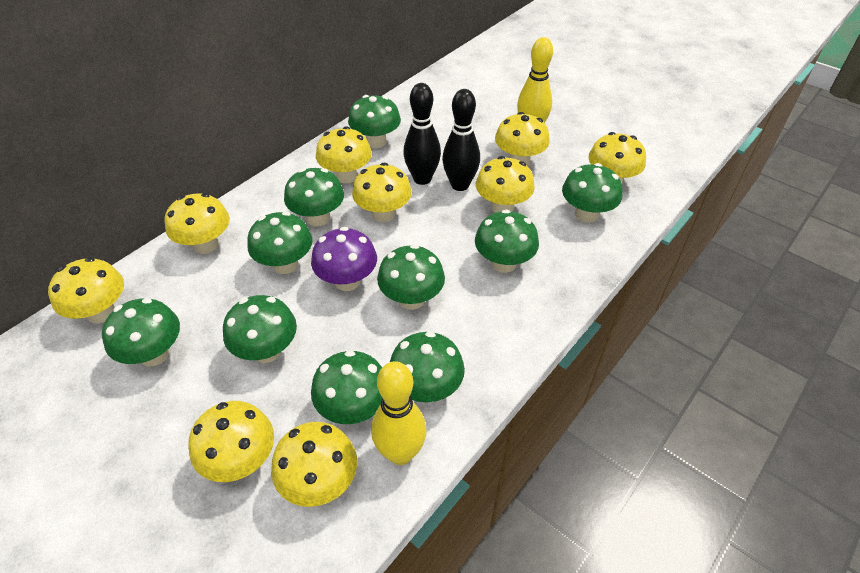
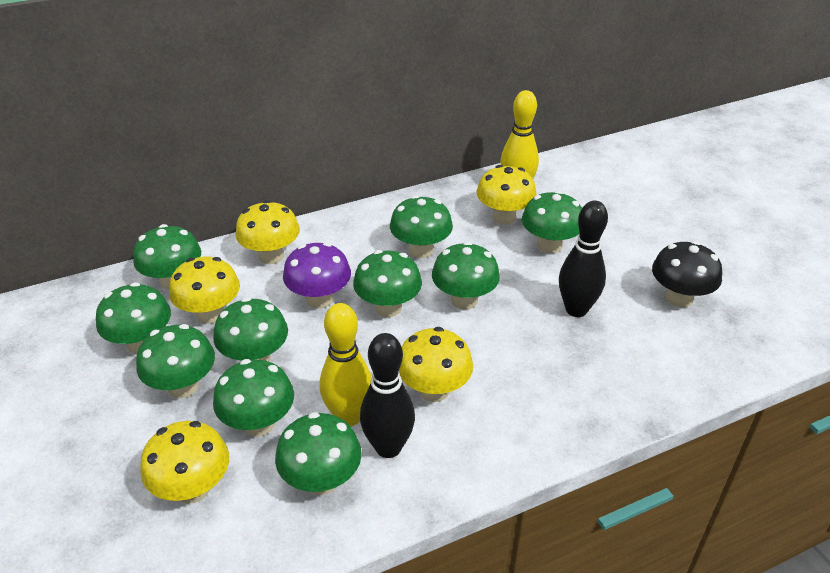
black mushroom: none = 0 -> [652,241,722,308] = 1
yellow mushroom: [48,257,124,324] [164,193,230,254] [188,401,274,482] [271,422,357,507] [316,126,372,184] [352,163,412,222] [476,156,535,213] [495,112,550,166] [588,132,646,183] = 9 -> [140,421,229,503] [169,257,240,324] [235,200,300,264] [399,327,473,402] [477,165,536,225] = 5

